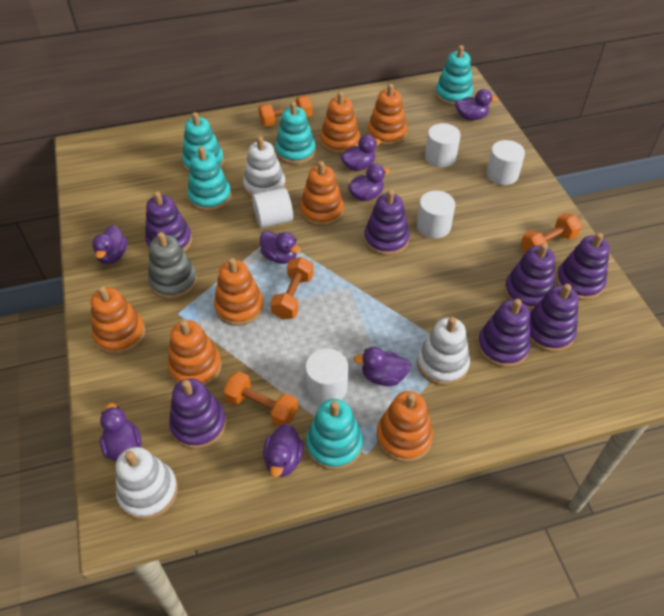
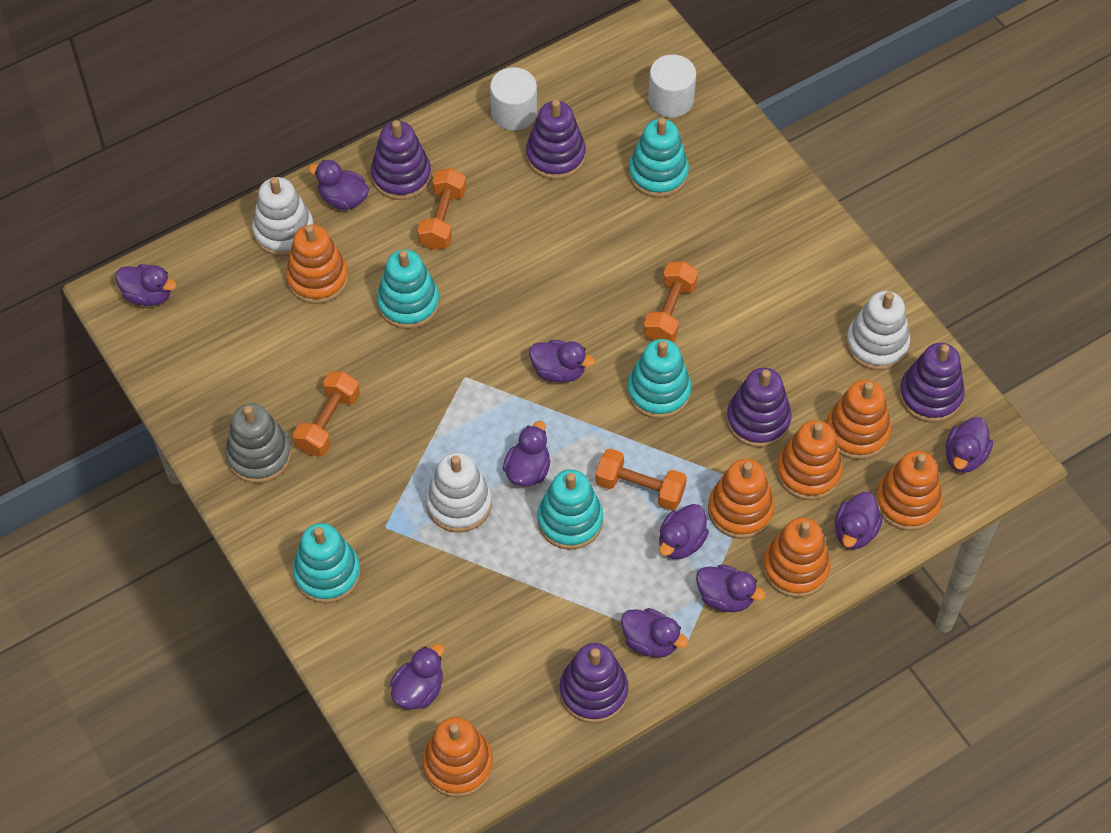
purple duck: [92,225,127,264] [100,403,142,461] [260,231,301,264] [263,423,304,477] [341,135,381,171] [348,164,390,201] [354,347,411,386] [455,89,498,120] = 8 -> [115,264,176,306] [308,160,369,210] [390,643,445,710] [503,421,550,487] [529,340,595,383] [621,608,689,658] [659,504,709,559] [696,564,765,612] [835,492,883,549] [945,417,993,473] = 10
purple stacking toy: [145,191,192,252] [169,378,226,449] [364,189,410,256] [477,299,531,368] [504,243,555,311] [530,284,579,352] [556,233,610,300] = 7 -> [371,120,432,200] [526,100,586,180] [559,643,628,723] [727,368,792,448] [899,343,965,422] = 5
white cylinder: [252,187,293,228] [305,348,348,404] [417,191,455,239] [425,123,461,168] [486,140,525,185] = 5 -> [490,67,537,131] [648,54,696,118] = 2

